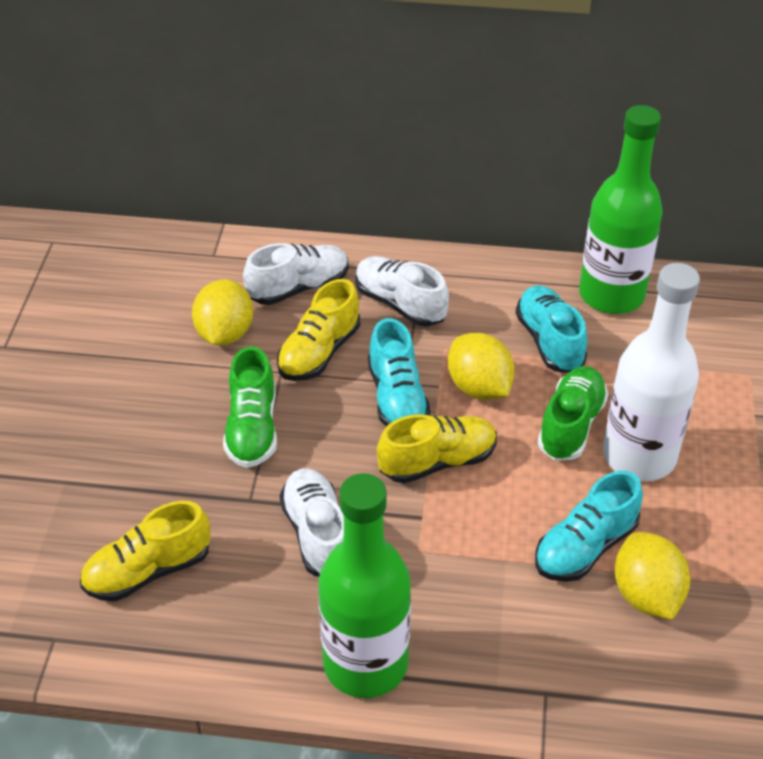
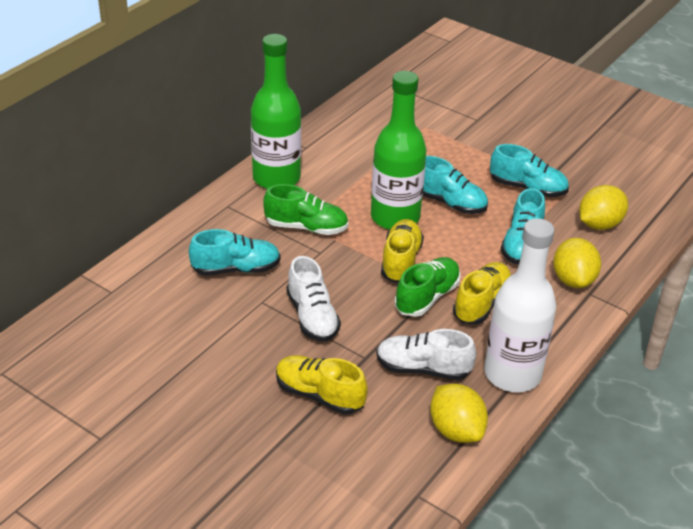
turquoise shoe: [368,318,430,427] [516,285,587,373] [535,471,643,582] = 3 -> [189,229,281,276] [423,156,488,214] [490,144,569,197] [501,188,545,264] = 4
white shoe: [243,243,349,305] [279,468,344,577] [355,256,449,327] = 3 -> [286,256,341,342] [376,329,476,380] = 2

